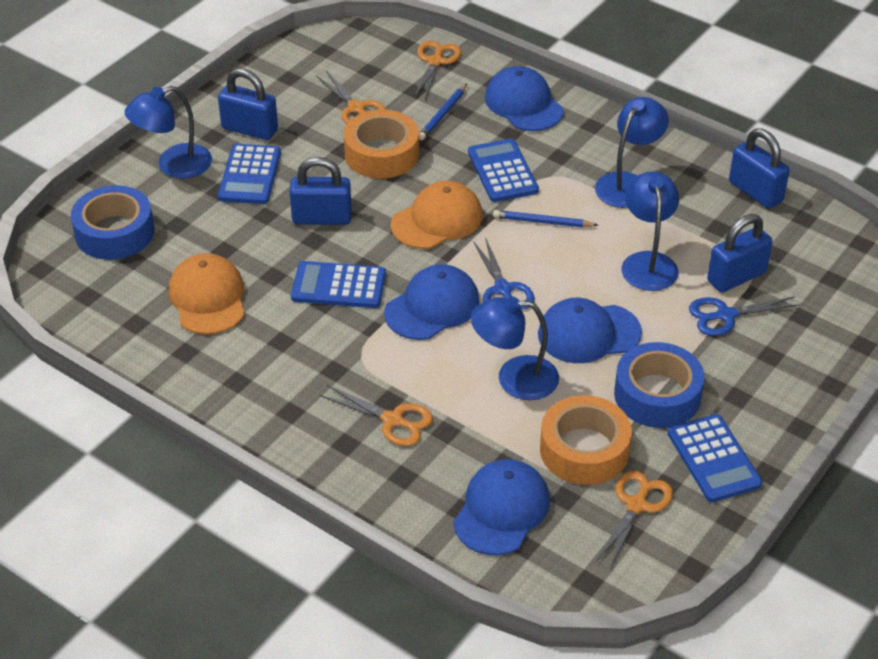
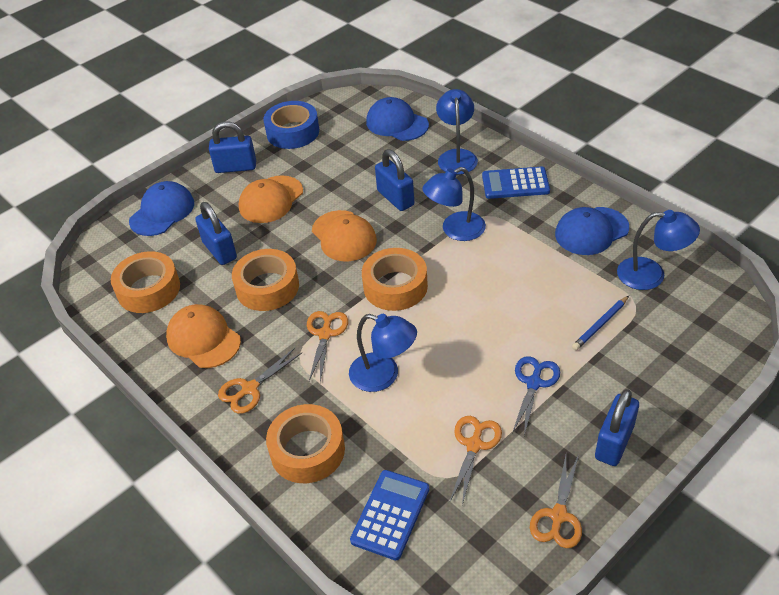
blue calculator: [218,144,281,204] [291,261,386,308] [468,139,539,202] [668,414,762,502] = 4 -> [350,470,429,560] [482,167,550,199] = 2
blue cap: [384,264,480,340] [453,459,550,556] [485,66,564,131] [538,298,642,363] = 4 -> [129,181,194,236] [366,97,429,141] [555,207,629,255] = 3
blue pencil: [419,84,467,140] [493,210,598,228] = 2 -> [572,296,629,350] = 1
blue scissors: [473,237,535,309] [689,296,801,336] = 2 -> [512,356,560,436] = 1
blue tape: [71,185,154,260] [614,342,705,428] = 2 -> [263,101,319,149] = 1
orange cap: [169,253,245,335] [391,181,483,249] = 2 -> [166,304,241,368] [239,175,303,223] [312,210,377,261] = 3
orange tape: [344,109,419,179] [540,395,632,485] = 2 -> [111,251,180,313] [232,249,299,311] [266,404,345,483] [362,248,428,311] = 4

